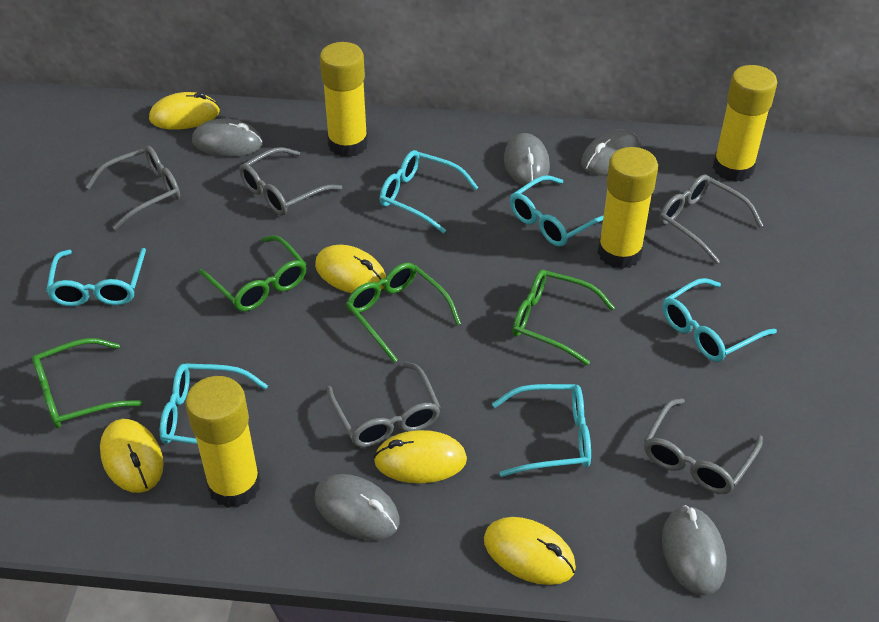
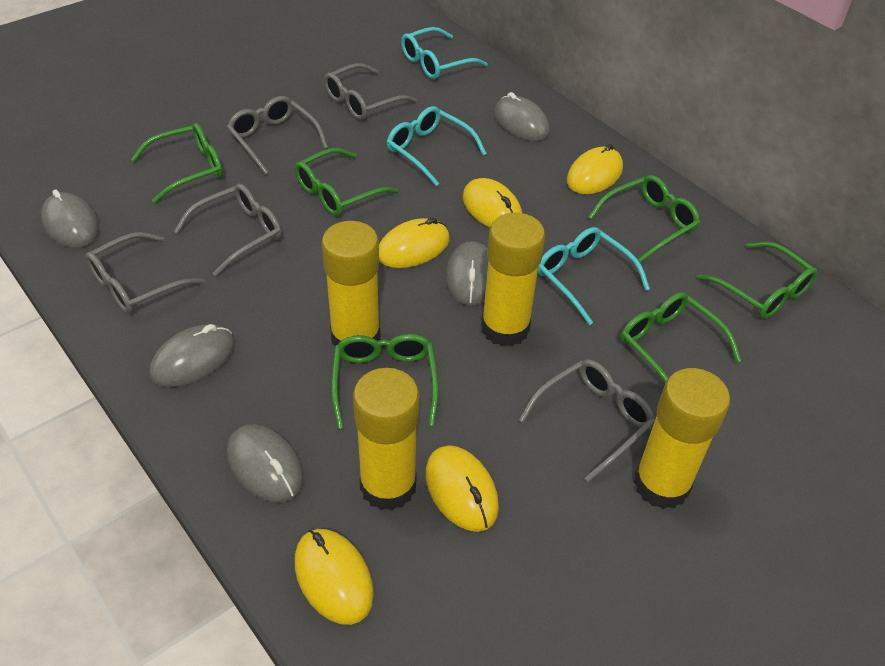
green glasses: [32,338,142,428] [199,235,306,312] [346,263,461,363] [512,270,615,365] = 4 -> [131,123,223,203] [295,148,399,216] [331,334,438,429] [588,175,700,263] [621,292,741,383] [697,242,817,319] = 6
turquoise glasses: [46,248,146,306] [160,363,268,444] [380,150,479,233] [492,384,591,477] [510,175,604,247] [662,278,777,362] = 6 -> [387,106,487,186] [401,27,488,79] [538,227,650,325] = 3

